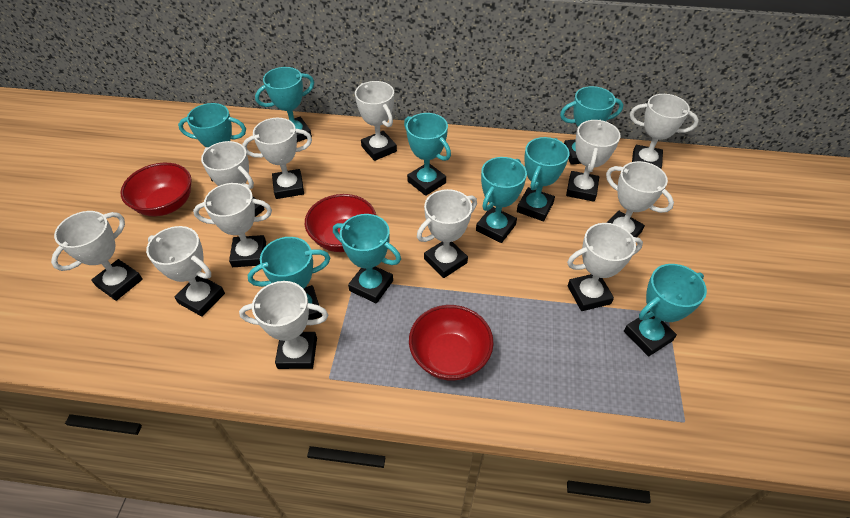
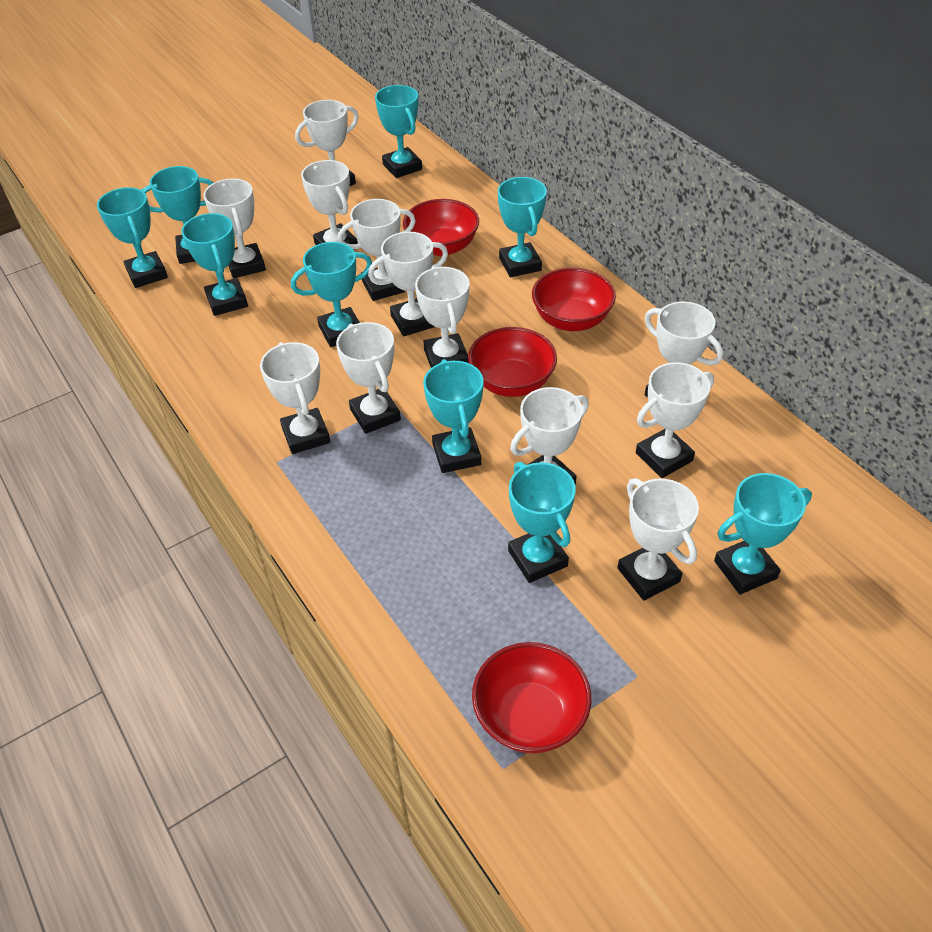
red bowl: [120,163,192,216] [305,194,376,252] [409,305,494,381] = 3 -> [403,199,479,256] [468,327,557,397] [472,642,591,754] [532,268,616,331] = 4

